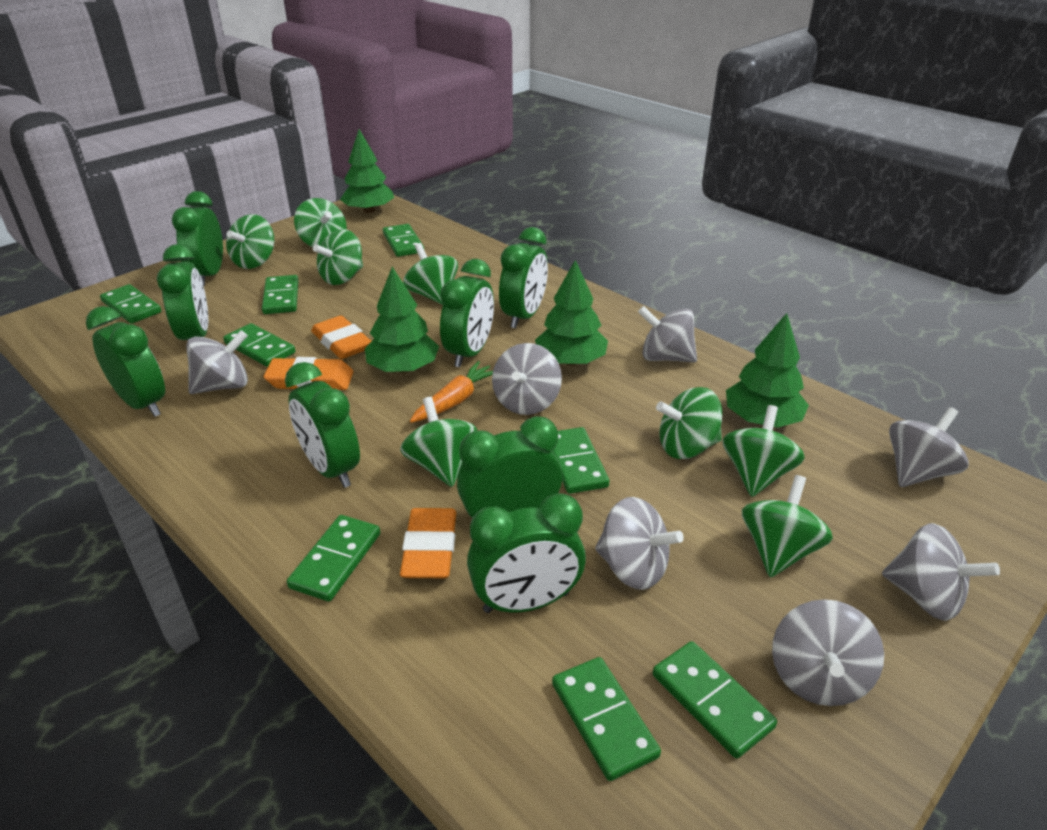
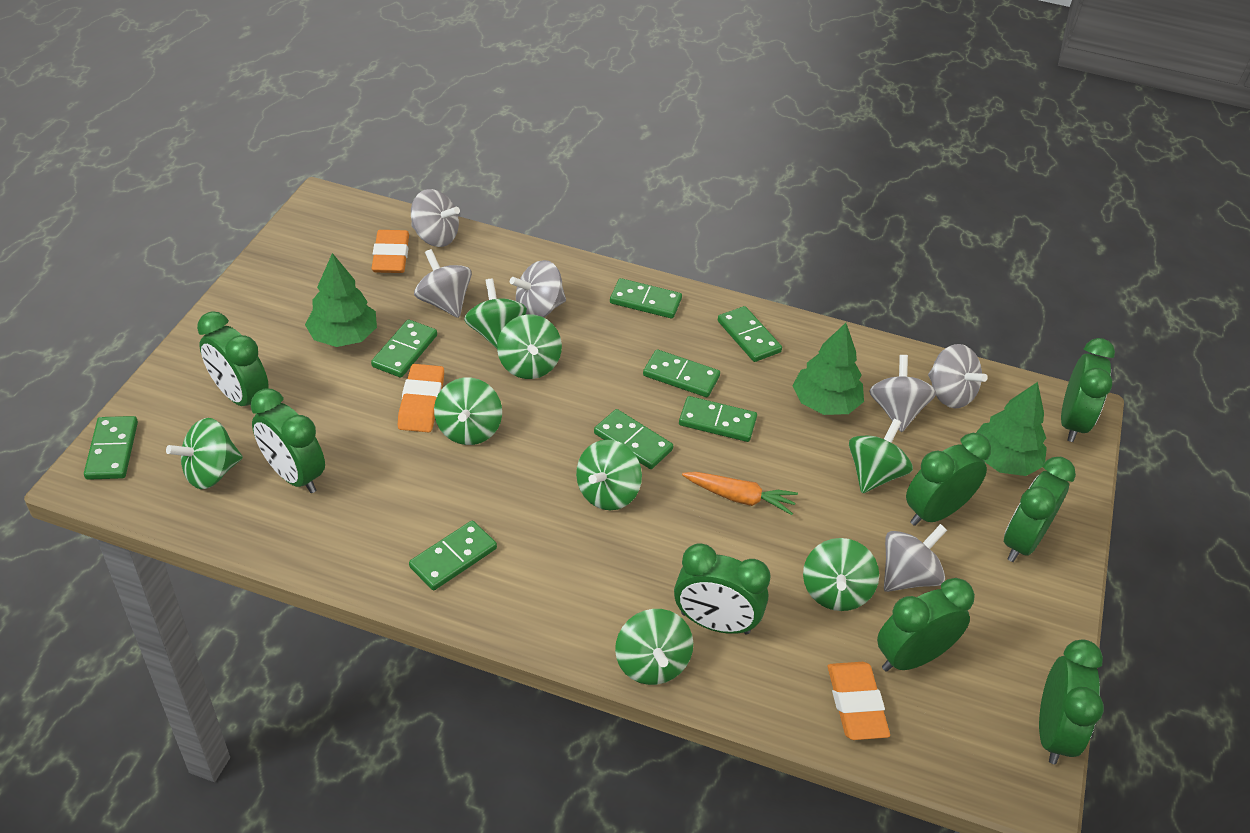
green tree: [340,129,394,213] [365,267,439,373] [535,260,608,365] [726,313,809,428] = 4 -> [305,253,377,347] [793,323,864,415] [976,382,1047,476] = 3
grey spinning top: [186,330,248,394] [492,343,562,415] [595,497,684,590] [638,306,697,363] [772,599,884,706] [882,523,1000,621] [889,407,969,487] = 7 -> [411,189,460,247] [414,249,472,318] [510,260,566,318] [869,355,936,432] [884,524,947,592] [928,344,988,408] = 6

